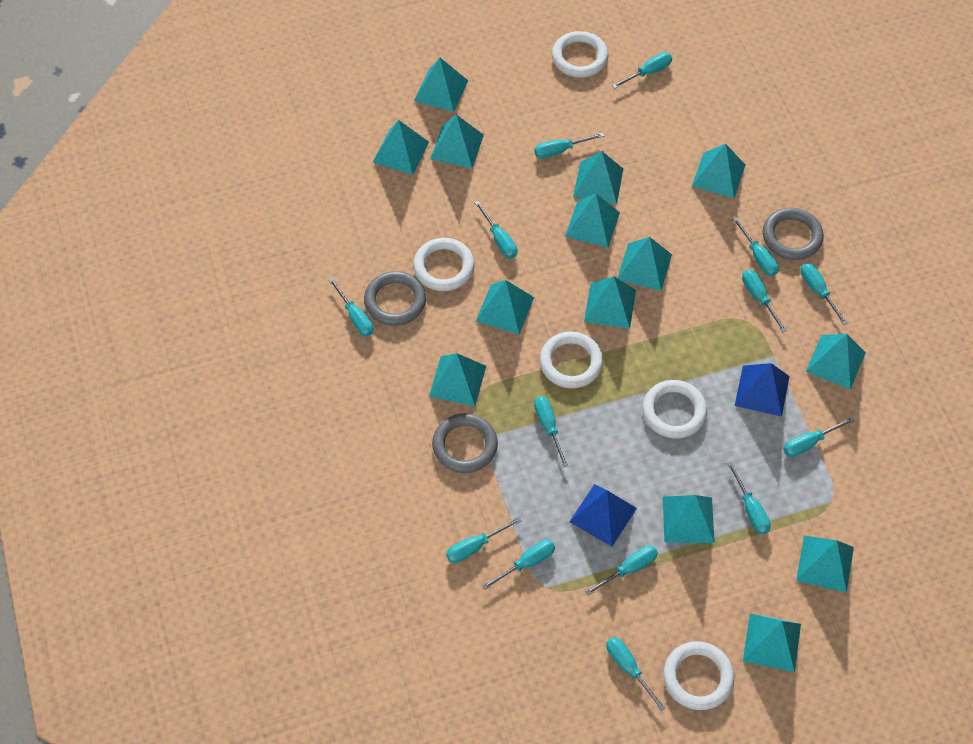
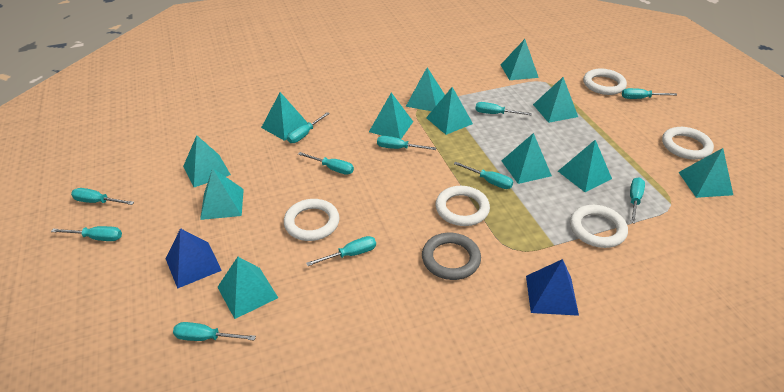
grey ring: [364,271,426,326] [432,413,498,473] [763,208,824,260] = 3 -> [422,233,481,280] = 1
turquoise pyramid: [373,120,429,175] [414,58,468,112] [429,353,486,406] [431,115,484,168] [476,280,534,335] [565,193,620,248] [573,151,623,204] [584,276,636,329] [618,237,672,291] [663,495,715,543] [692,144,745,198] [743,613,801,672] [796,536,854,593] [806,334,866,389] = 14 -> [183,135,231,187] [200,168,244,220] [218,257,278,319] [261,92,308,141] [369,93,413,139] [406,67,445,111] [426,87,473,135] [501,39,539,80] [502,133,552,184] [533,77,578,123] [558,140,612,192] [679,148,733,198] = 12
turquoise screwdriver: [328,278,374,337] [446,517,521,563] [474,201,517,258] [482,539,555,590] [534,133,604,159] [534,396,568,467] [585,545,658,595] [606,637,665,711] [612,52,672,89] [727,461,771,534] [732,217,779,276] [742,270,787,332] [783,417,855,457] [801,263,848,325] = 14 -> [51,226,122,241] [71,188,134,205] [173,322,256,341] [287,112,330,143] [298,152,354,175] [306,236,376,266] [377,136,436,150] [454,162,513,189] [475,102,532,115] [622,88,677,99] [630,177,645,224] = 11

